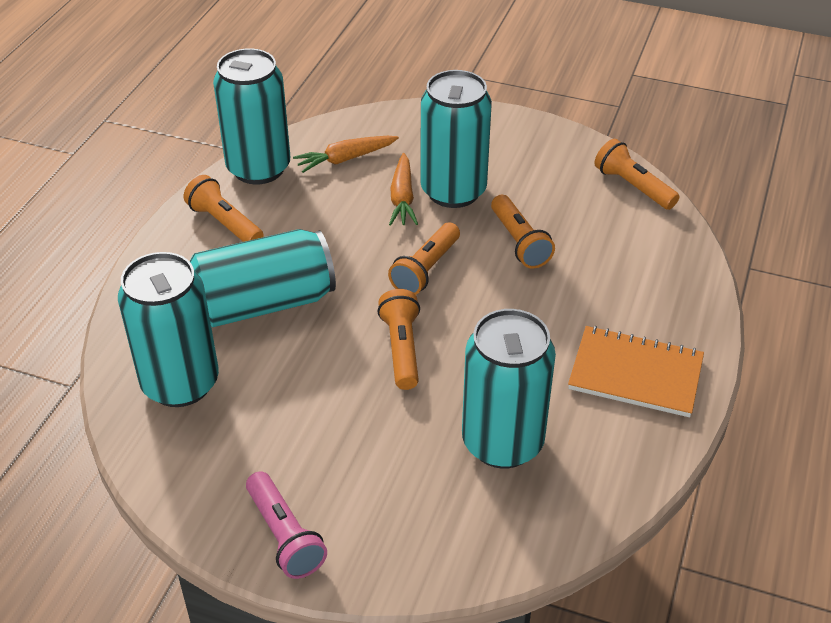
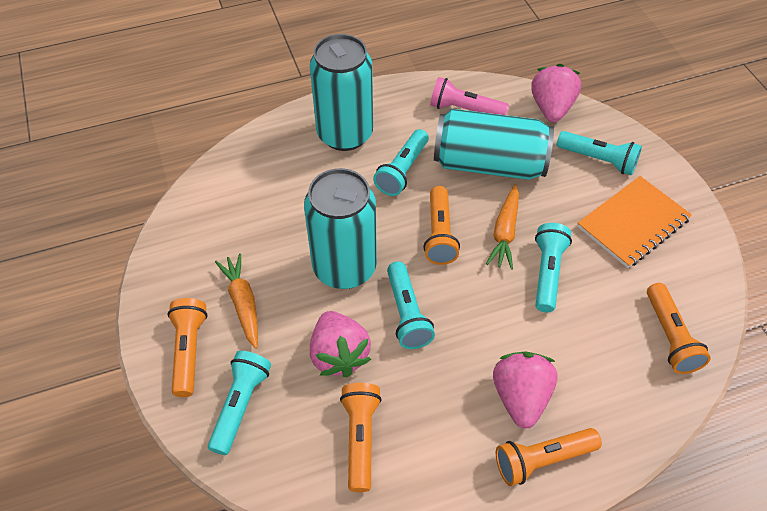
pink strawberry: none = 0 -> [310,311,371,378] [493,352,558,429] [531,64,581,122] = 3
turquoise can: [118,252,219,407] [189,229,336,327] [213,48,290,184] [420,70,492,208] [462,309,556,469] = 5 -> [304,168,377,289] [310,34,373,151] [434,109,554,180] = 3
turquoise flashlight: none = 0 -> [208,351,271,455] [373,129,429,196] [387,262,435,349] [535,223,572,312] [557,131,642,175] = 5

